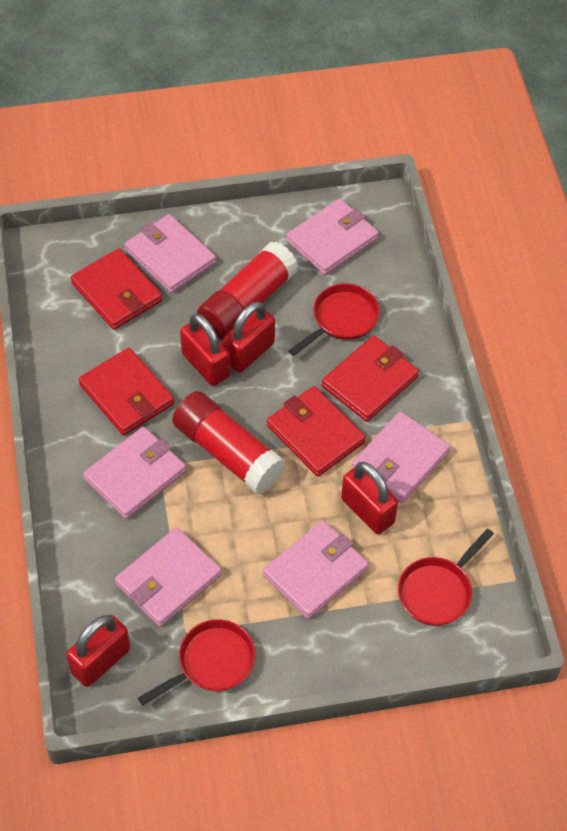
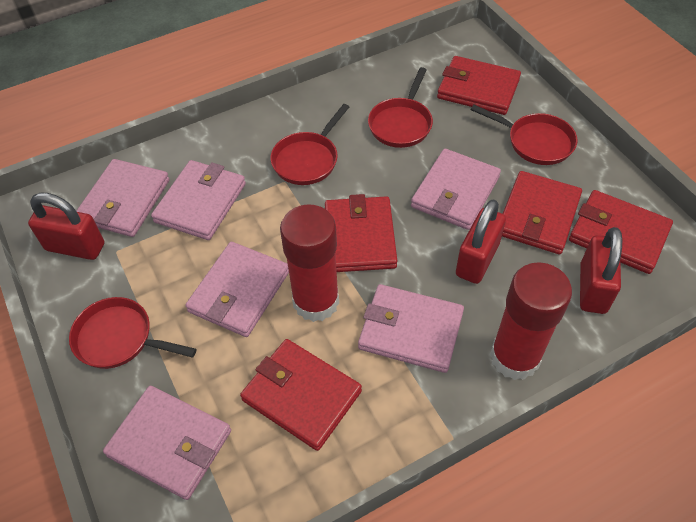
red padlock: [66,615,130,687] [180,314,230,386] [223,302,275,373] [341,462,398,534] = 4 -> [28,193,105,260] [456,199,506,284] [580,227,622,314] = 3
red pan: [138,619,256,705] [289,283,380,356] [398,528,494,626] = 3 -> [69,297,197,369] [270,104,349,185] [368,67,433,148] [471,105,578,165] = 4
red wallet: [71,248,162,330] [78,348,174,435] [267,386,366,477] [322,335,419,422] = 4 -> [240,339,362,451] [325,194,397,272] [437,56,521,115] [502,171,582,254] [569,190,673,274] = 5

